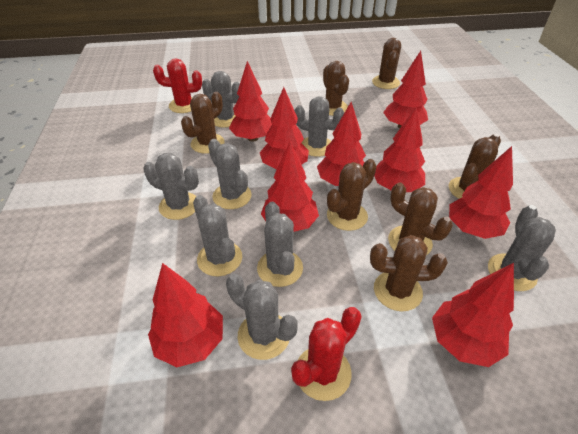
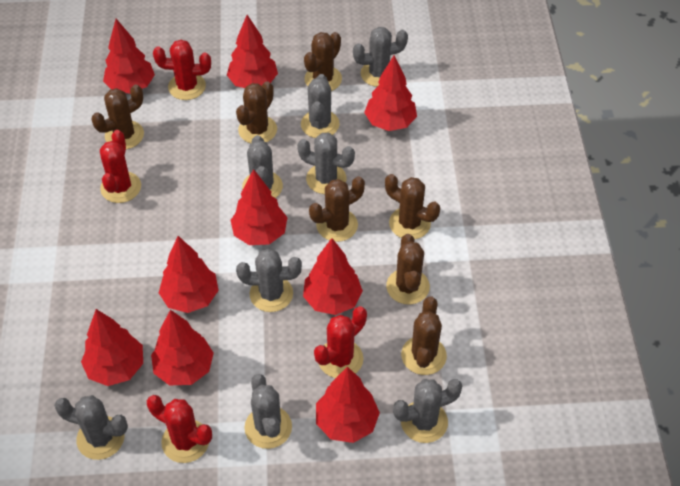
red cactus: [153,58,202,113] [291,307,362,401] = 2 -> [100,130,141,203] [147,395,212,463] [153,40,211,100] [314,306,367,378] = 4

